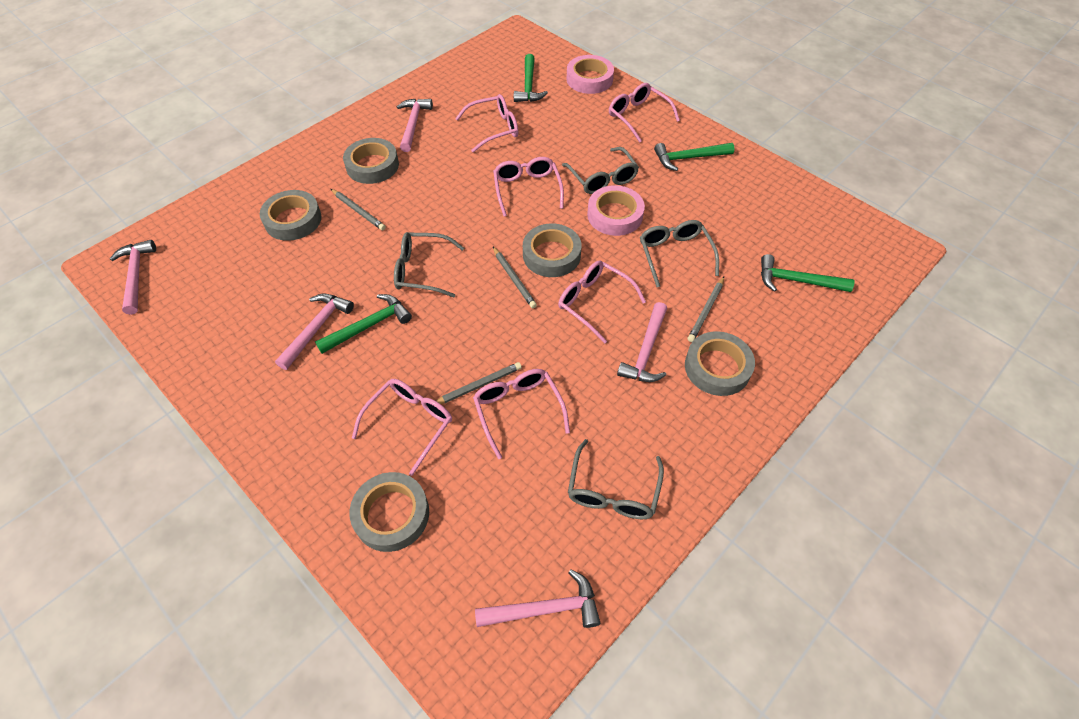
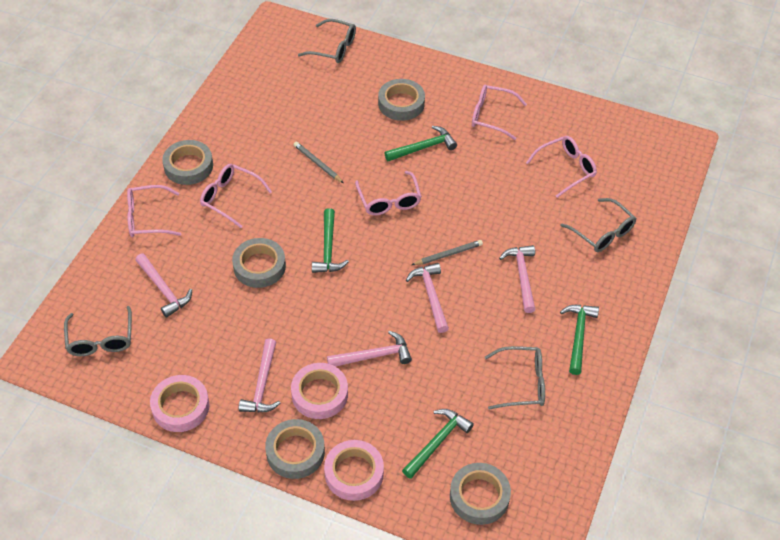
grey pencil: [331,189,386,230] [436,362,522,404] [493,247,537,308] [688,277,724,342] = 4 -> [294,142,343,183] [412,240,483,265] = 2
pink glasses: [352,379,452,476] [455,94,518,153] [473,369,570,459] [493,157,564,217] [558,261,646,343] [609,83,680,143] = 6 -> [127,185,181,237] [200,164,272,228] [355,171,422,216] [472,85,527,140] [526,136,597,198] = 5
pink tape: [566,55,614,94] [587,185,645,236] = 2 -> [150,375,210,432] [291,363,348,419] [324,440,384,501] = 3

